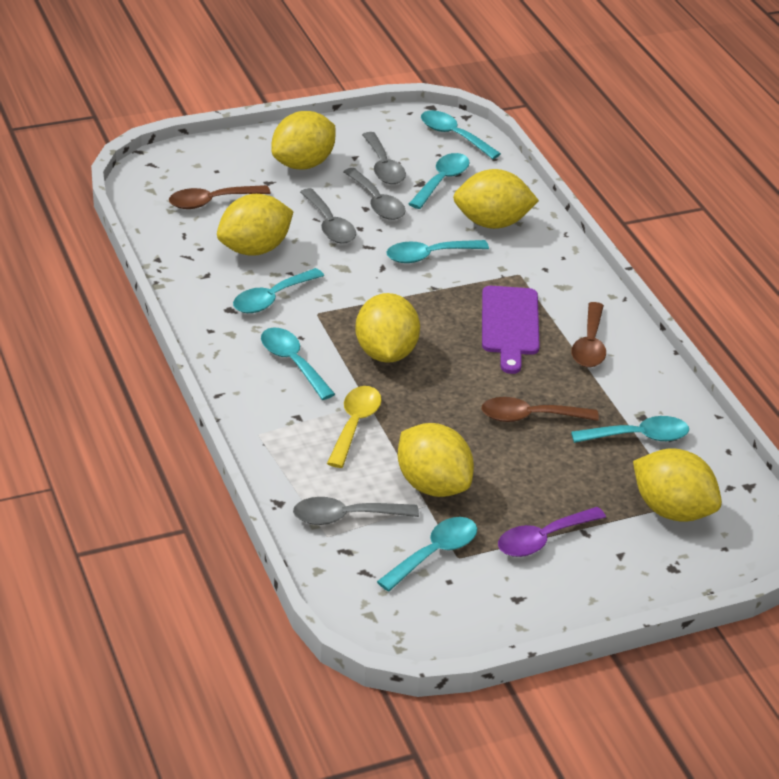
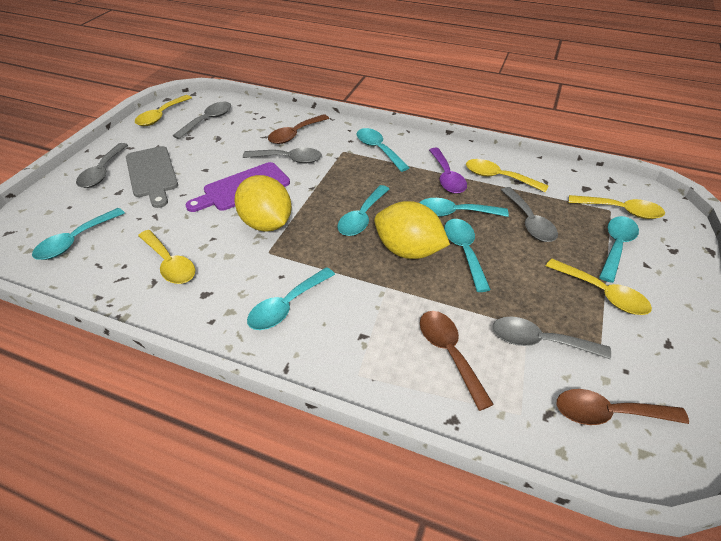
grey cutting board: none = 0 -> [126,146,178,208] = 1
grey spoon: [293,497,419,525] [300,188,356,244] [343,168,406,220] [362,132,406,184] = 4 -> [76,143,128,188] [173,102,231,139] [243,148,322,163] [493,317,611,359] [501,187,558,242] = 5
yellow lemon: [217,194,294,256] [271,111,335,169] [355,293,420,363] [398,423,474,497] [453,169,539,229] [633,448,722,522] = 6 -> [235,175,292,232] [374,201,450,259] = 2
yellow spoon: [327,386,382,468] = 1 -> [135,95,192,126] [138,230,195,284] [466,159,549,192] [546,259,652,315] [569,195,665,219] = 5

